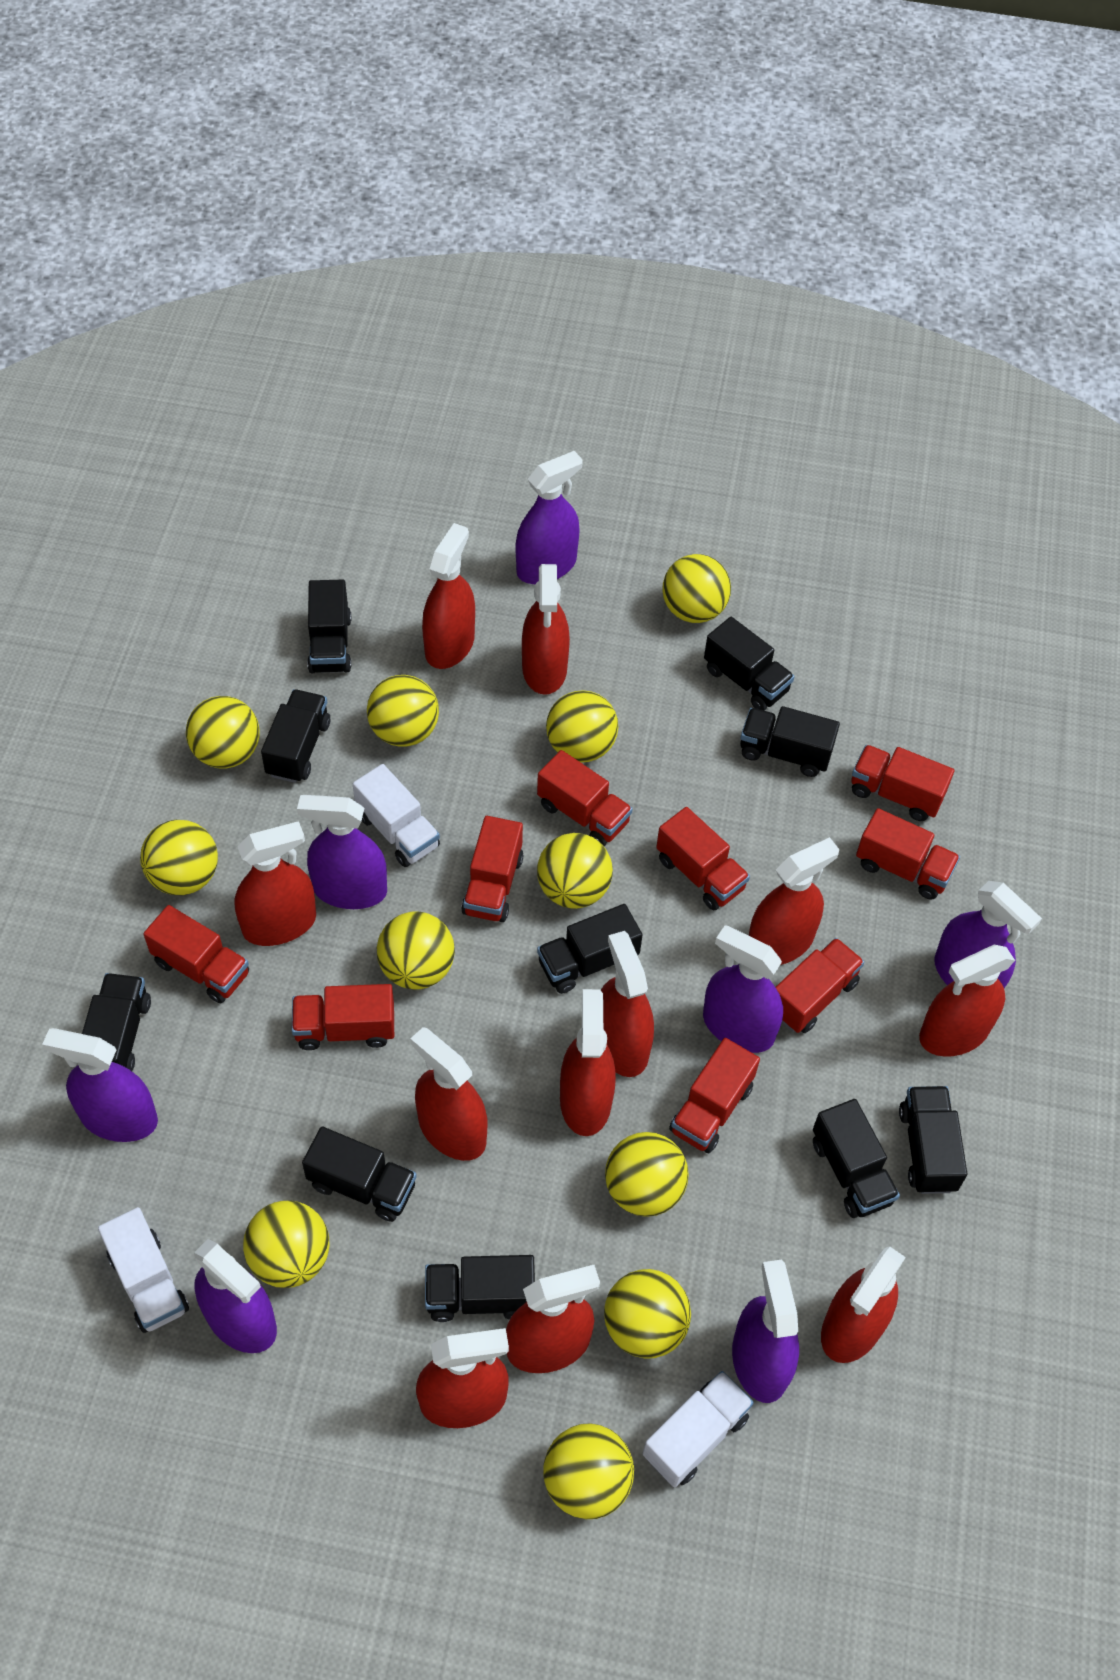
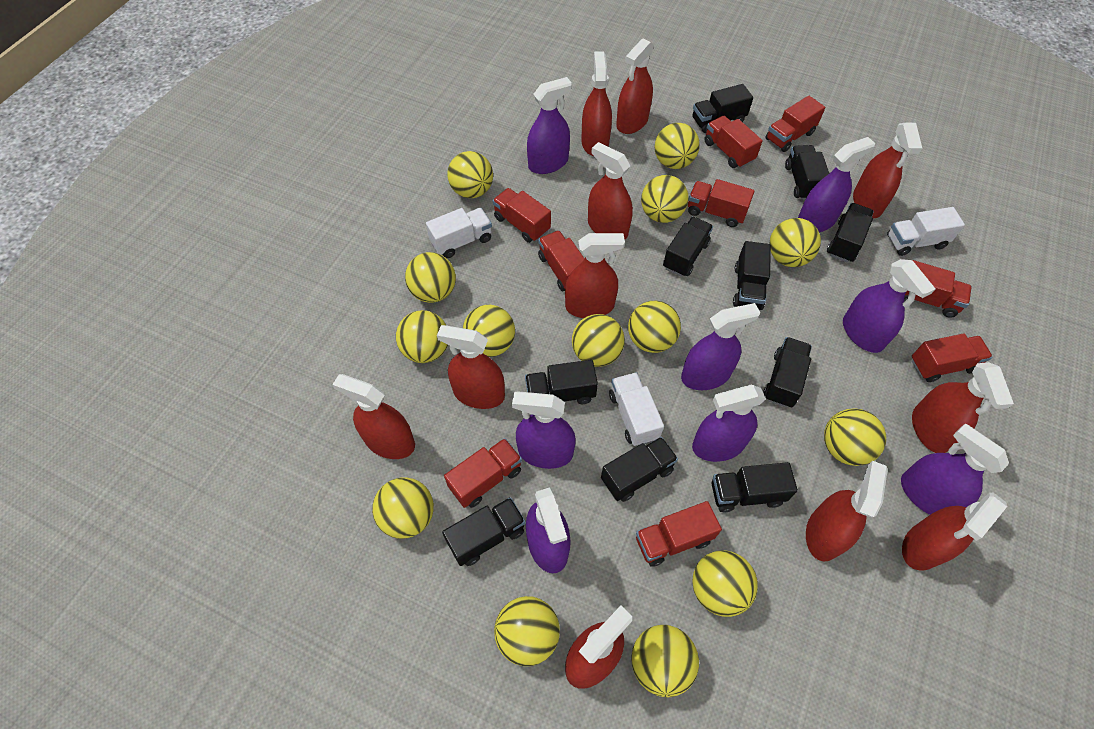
purple spray bottle: [42,1028,158,1142] [194,1239,277,1353] [297,795,387,909] [516,451,583,584] [703,925,783,1053] [732,1260,799,1403] [934,881,1042,988] = 7 -> [512,391,575,469] [526,487,571,573] [527,77,572,174] [681,303,760,390] [692,385,766,462] [798,137,875,232] [843,259,935,353] [901,424,1009,515] = 8
yellow ball: [140,820,218,895] [186,696,260,768] [243,1200,330,1288] [367,675,439,747] [377,911,455,990] [537,833,613,909] [543,1423,634,1519] [546,690,618,763] [604,1269,691,1359] [605,1132,689,1217] [662,554,731,623] = 11 -> [372,477,434,539] [396,310,448,363] [405,252,456,303] [447,151,493,198] [463,305,515,357] [494,596,560,666] [572,314,625,367] [628,301,681,353] [631,625,699,697] [641,175,688,223] [655,123,700,169] [692,550,758,617] [769,218,821,267] [824,408,886,466] = 14

